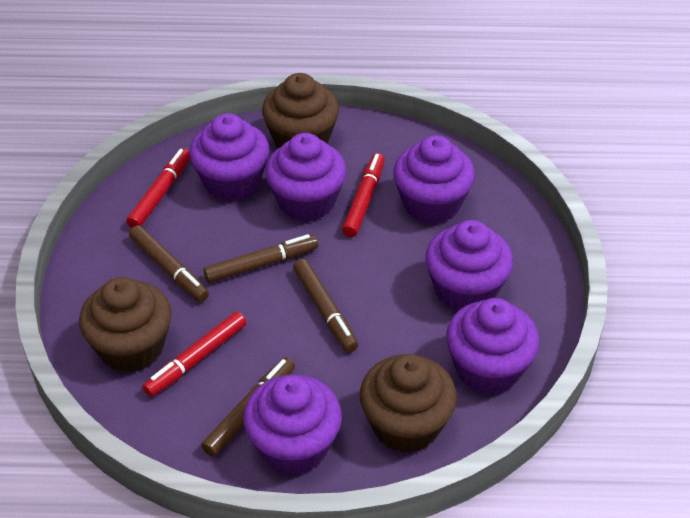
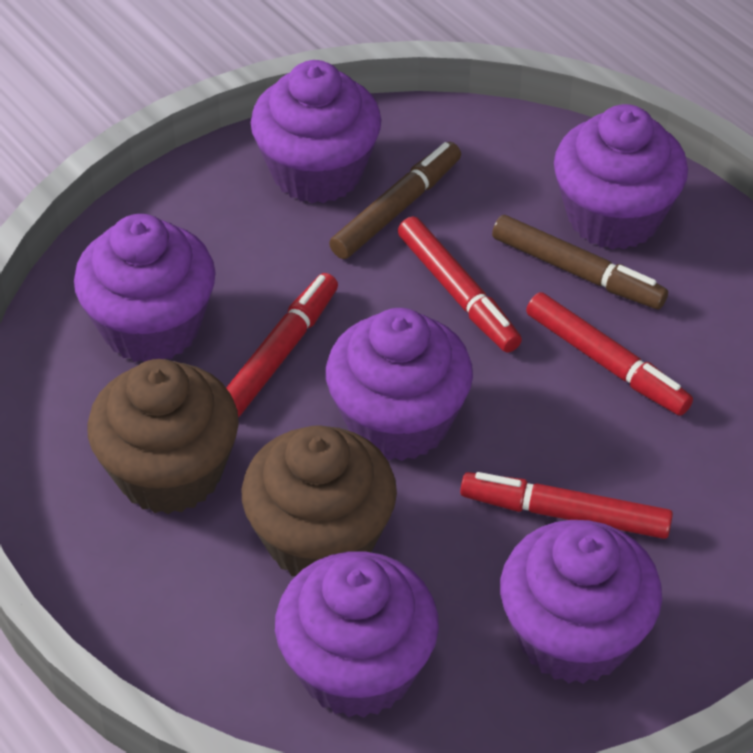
brown cupcake: [79,277,172,373] [262,73,339,148] [360,354,457,453] = 3 -> [88,359,239,514] [242,425,397,576] = 2
brown marker: [129,225,209,302] [201,357,295,457] [203,234,318,283] [293,259,358,353] = 4 -> [329,142,461,259] [492,215,668,309] = 2
red marker: [126,148,190,228] [143,311,247,397] [342,153,385,237] = 3 -> [226,273,338,417] [398,217,522,353] [460,472,673,539] [526,292,693,416] = 4

